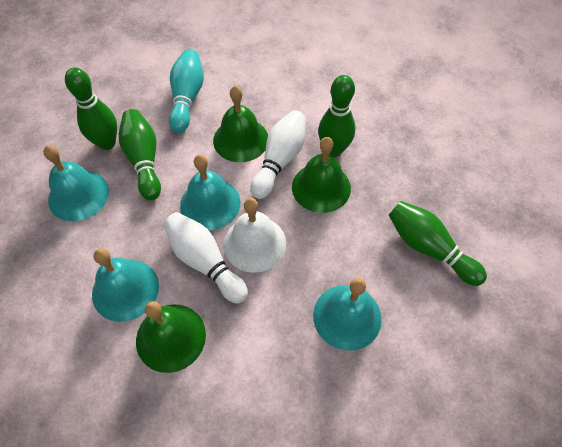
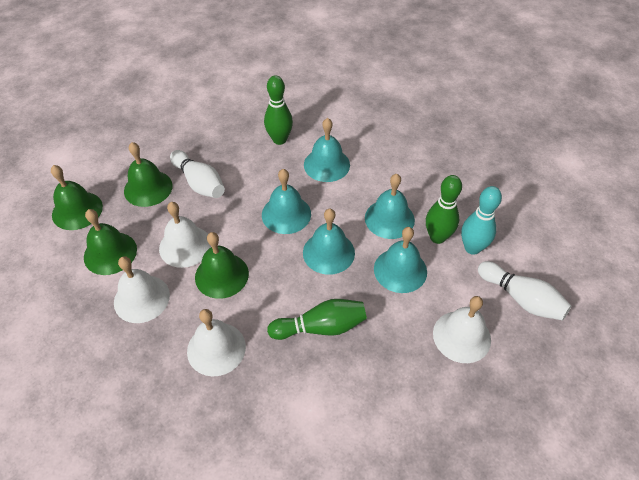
green bell: [136,301,206,373] [213,86,268,162] [292,137,351,213] = 3 -> [51,165,103,230] [84,209,137,275] [124,142,172,207] [195,232,249,299] = 4
green bowling pin: [65,68,117,150] [119,109,161,201] [318,75,355,157] [389,201,487,286] = 4 -> [264,75,293,145] [267,299,367,340] [426,175,462,244] = 3
turquoise bell: [43,145,109,221] [92,248,159,322] [180,155,240,230] [313,278,382,351] = 4 -> [262,169,311,234] [303,209,355,275] [304,118,350,182] [365,174,415,239] [374,227,427,293] = 5
white bell: [223,198,286,273] = 1 -> [114,256,170,323] [159,202,211,268] [187,309,246,376] [433,296,491,363] = 4

